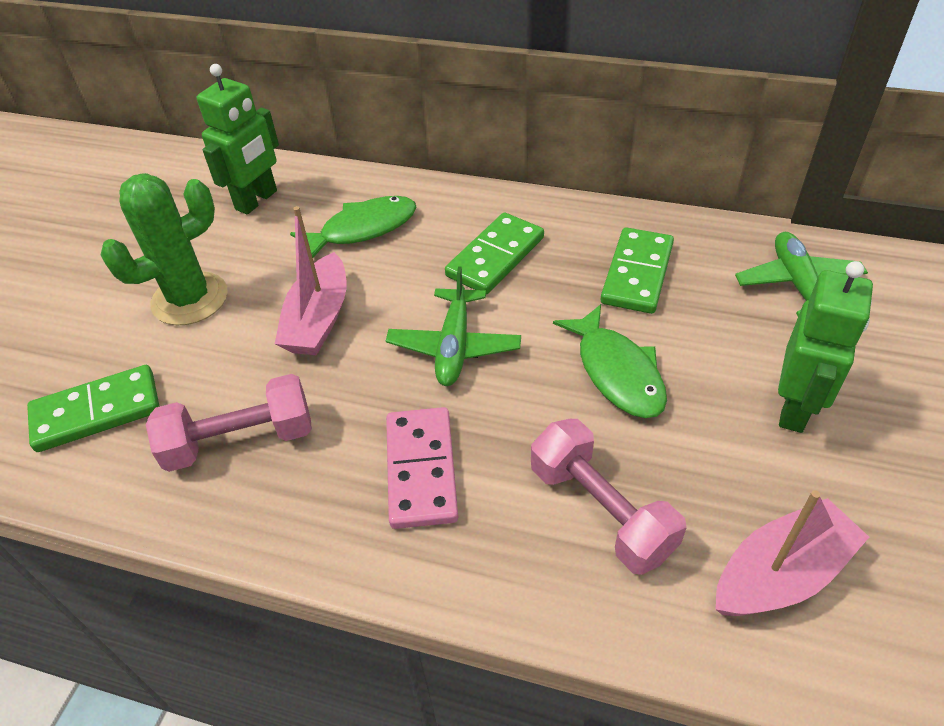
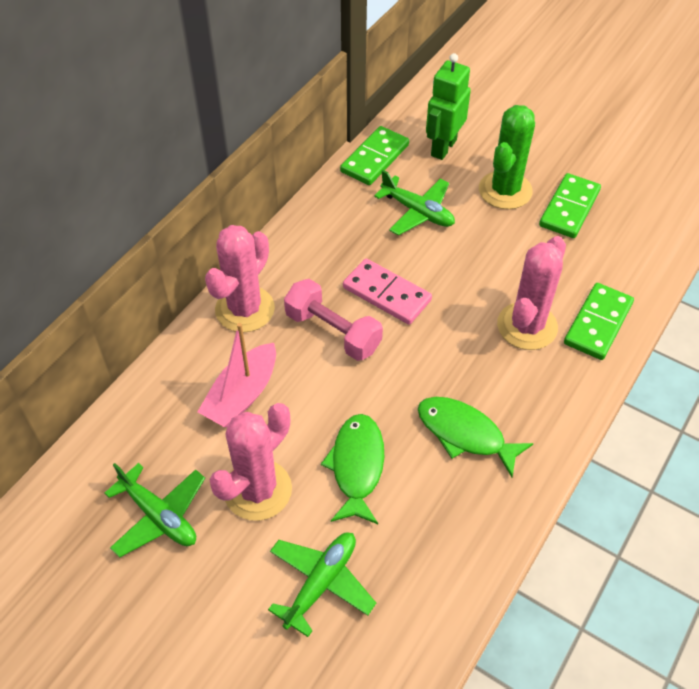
green plane: [386,266,521,386] [735,232,868,316] = 2 -> [104,463,205,557] [268,533,376,637] [374,170,455,236] = 3
green robot: [197,64,279,215] [778,261,873,433] = 2 -> [426,53,471,160] = 1
pink boat: [275,206,346,356] [716,490,869,616] = 2 -> [197,323,276,427] = 1
pink cactus: none = 0 -> [205,225,275,332] [209,403,292,521] [497,236,566,350] = 3
pink dumbbell: [146,374,312,472] [531,419,687,575] = 2 -> [284,279,383,361] = 1

